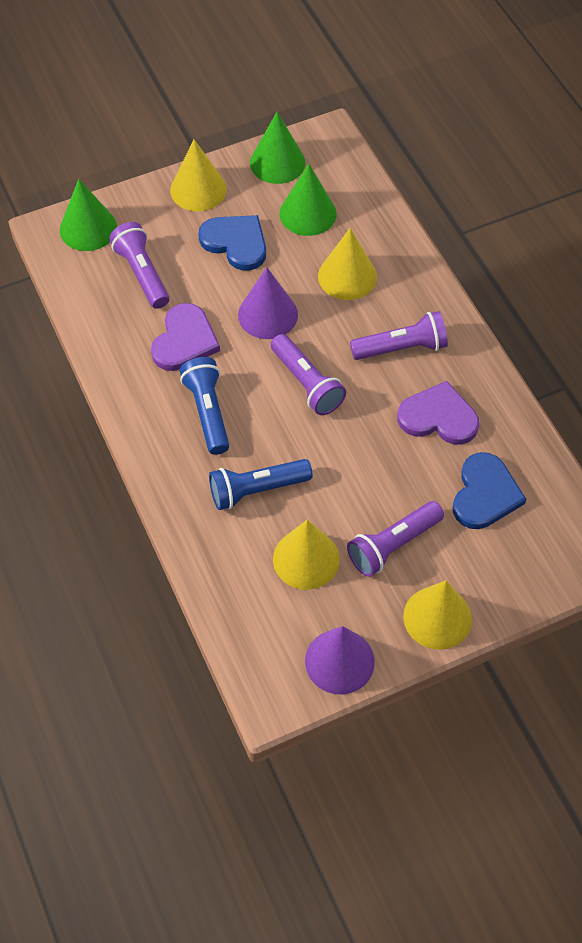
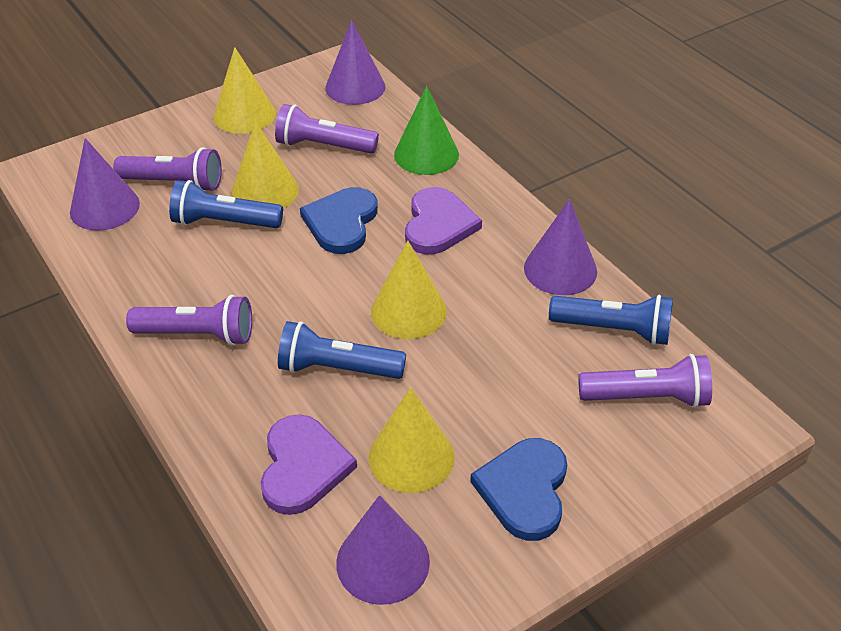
blue flashlight: [180,357,229,455] [209,459,313,510] = 2 -> [169,180,283,228] [278,321,406,379] [549,295,673,345] = 3
green cone: [60,179,117,251] [250,112,306,184] [280,164,336,236] = 3 -> [394,86,459,175] = 1
purple cone: [238,267,298,339] [305,626,375,695] = 2 -> [70,138,140,231] [325,20,385,105] [336,495,430,605] [524,199,597,295] = 4

